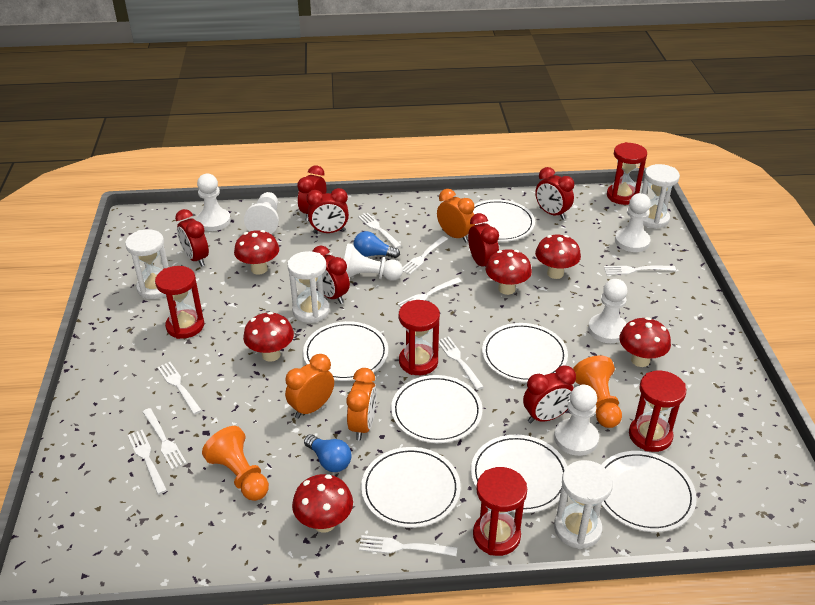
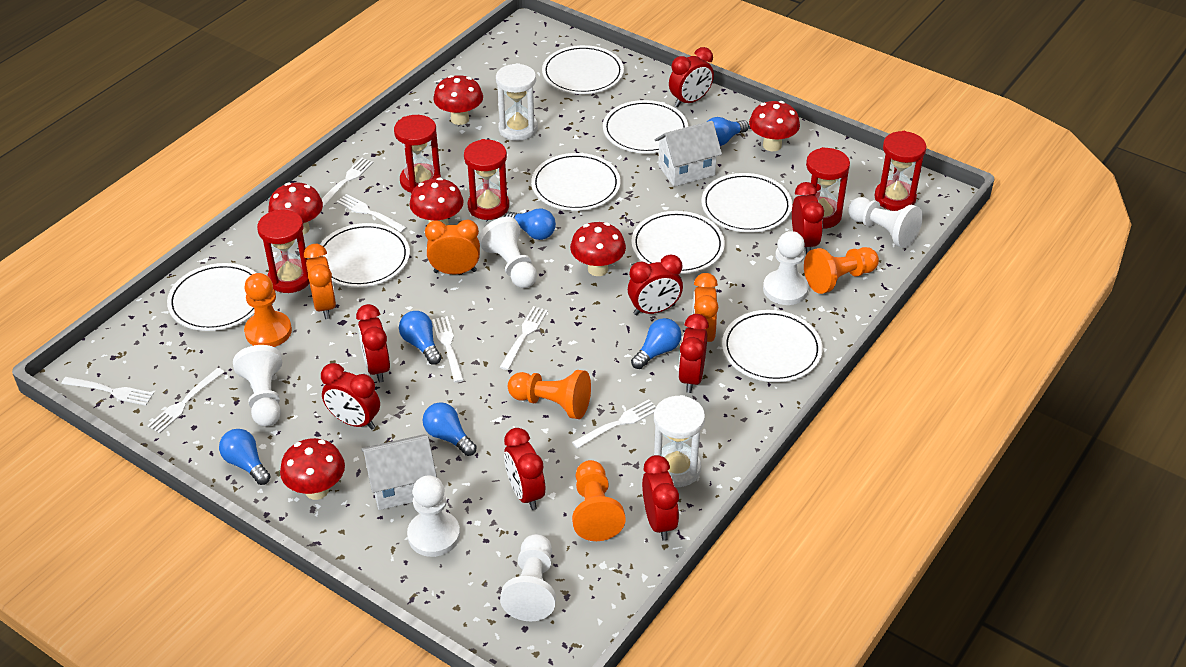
blue light bulb: [304,434,352,472] [353,231,400,258] = 2 -> [219,429,271,485] [399,311,441,365] [423,402,477,456] [504,208,556,240] [631,318,681,369] [707,117,749,146] = 6
orange pawn: [202,426,269,501] [573,356,622,428] = 2 -> [244,273,292,347] [508,370,591,419] [572,460,625,541] [804,247,879,294] = 4
red clock: [175,209,209,267] [297,165,326,221] [306,188,349,233] [312,246,350,304] [468,213,499,267] [523,365,576,423] [535,167,574,220] = 7 -> [321,363,380,430] [356,304,390,382] [504,428,545,510] [628,254,683,316] [642,455,679,541] [669,47,714,107] [678,314,709,393] [792,182,824,254] = 8
white fork: [128,430,167,495] [143,408,187,470] [157,362,202,415] [358,213,402,248] [359,535,457,556] [398,277,462,307] [403,236,448,275] [439,336,484,390] [604,266,676,275] = 9 -> [61,377,154,406] [147,368,224,433] [322,158,374,207] [336,194,407,233] [432,316,464,383] [500,306,548,370] [572,399,656,449] = 7
white hourglass: [125,229,169,299] [287,251,330,323] [554,460,613,549] [641,164,680,229] = 4 -> [496,63,538,141] [654,395,705,487] = 2
white house: none = 0 -> [361,434,437,510] [654,121,722,187] = 2
white plate: [303,321,388,381] [361,447,461,528] [391,375,483,443] [471,434,567,513] [473,199,535,242] [482,323,568,383] [601,451,697,532] = 7 -> [167,263,256,331] [319,223,410,287] [531,153,621,211] [542,45,624,94] [603,100,688,154] [631,211,725,274] [702,173,792,233] [722,310,823,382] = 8

